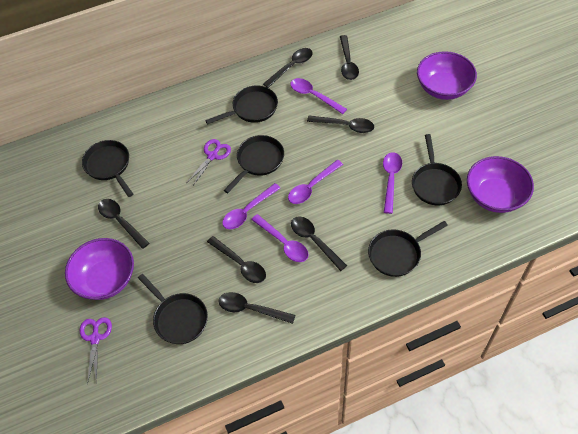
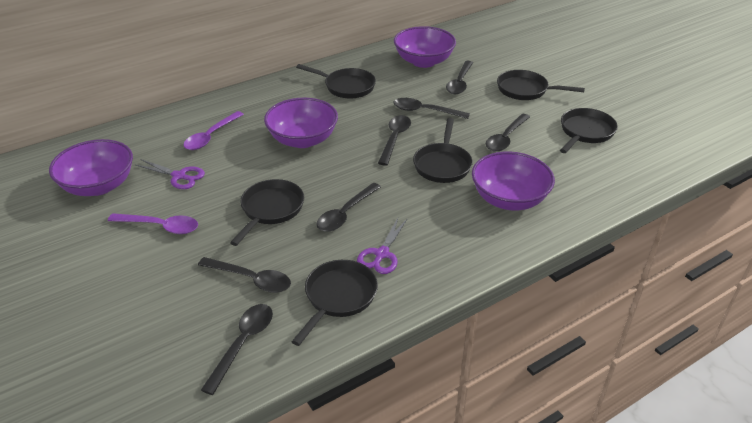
purple bowl: [65,238,134,300] [417,51,477,100] [467,156,534,213] = 3 -> [49,139,133,196] [264,98,338,148] [394,26,456,68] [472,151,555,210] = 4
purple spoon: [222,183,280,229] [251,214,308,262] [288,160,343,204] [290,78,347,114] [383,152,402,214] = 5 -> [108,213,198,234] [183,111,244,150] = 2

